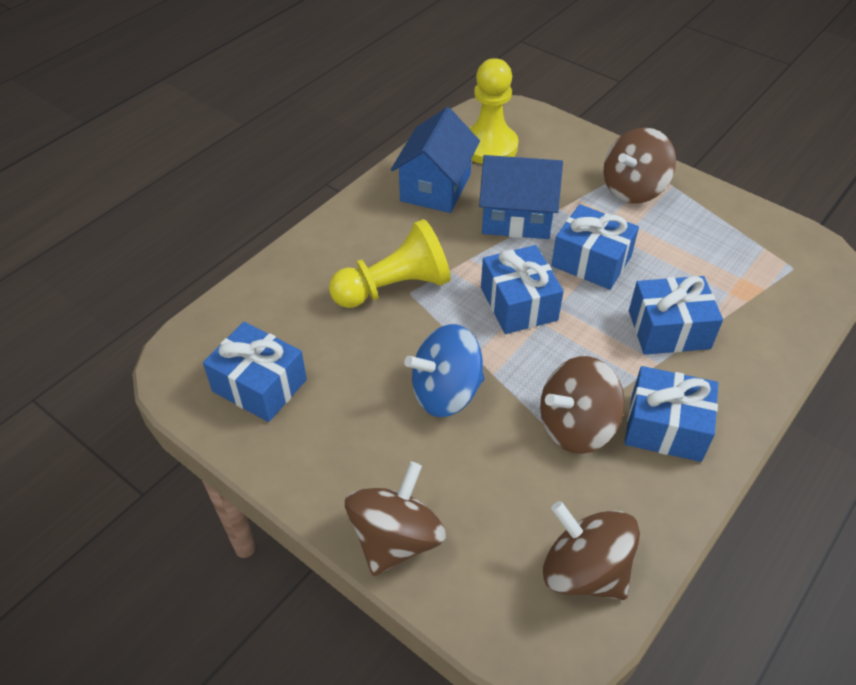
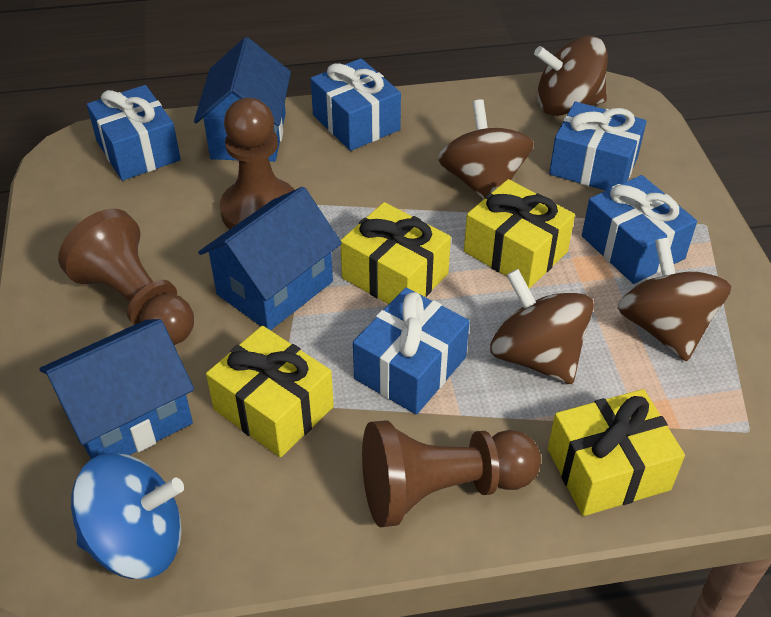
blue house: [391,107,480,213] [479,155,563,239] = 2 -> [40,319,194,459] [194,37,291,162] [198,187,342,330] = 3
brown pawn: none = 0 -> [58,209,194,345] [220,98,294,230] [362,420,541,527] = 3
yellow gift: none = 0 -> [206,326,334,457] [340,202,451,304] [464,179,575,289] [548,389,685,516] = 4
yellow pawn: [329,219,451,308] [469,58,518,164] = 2 -> none = 0

